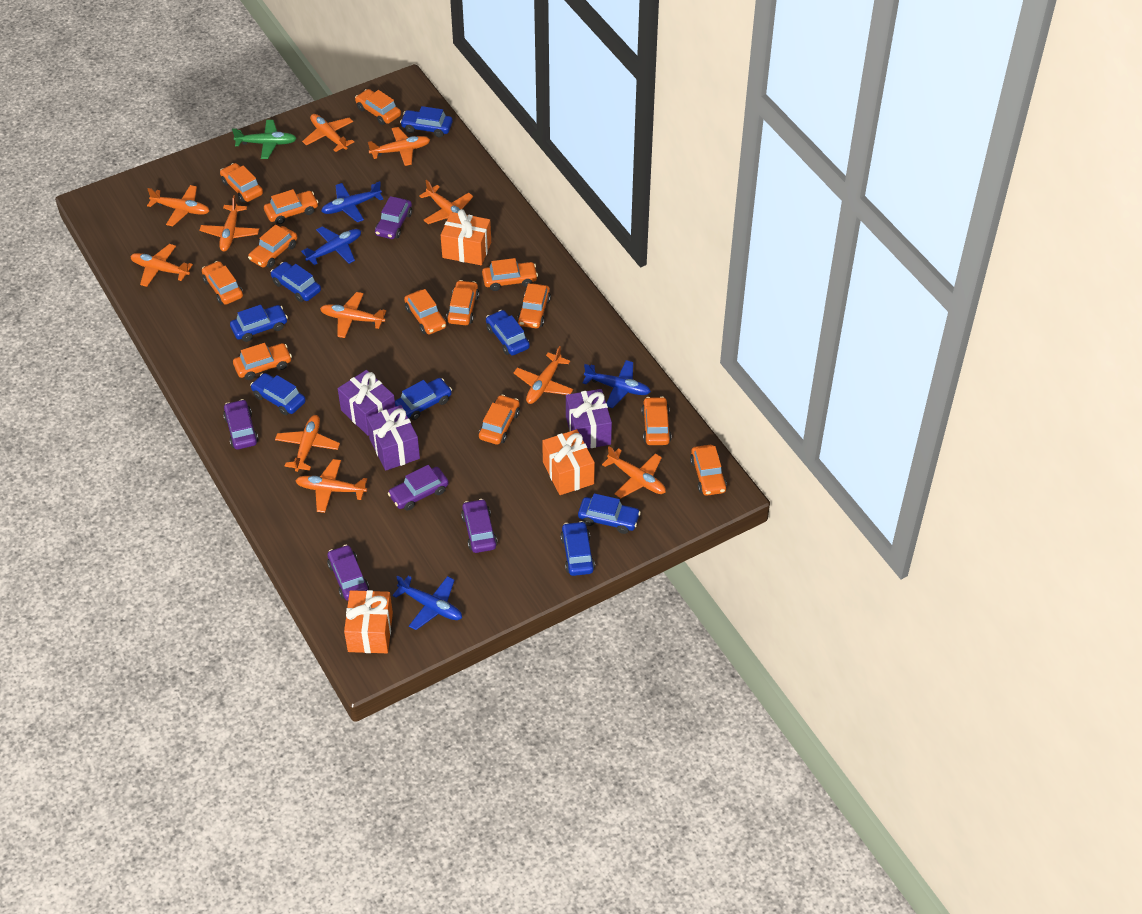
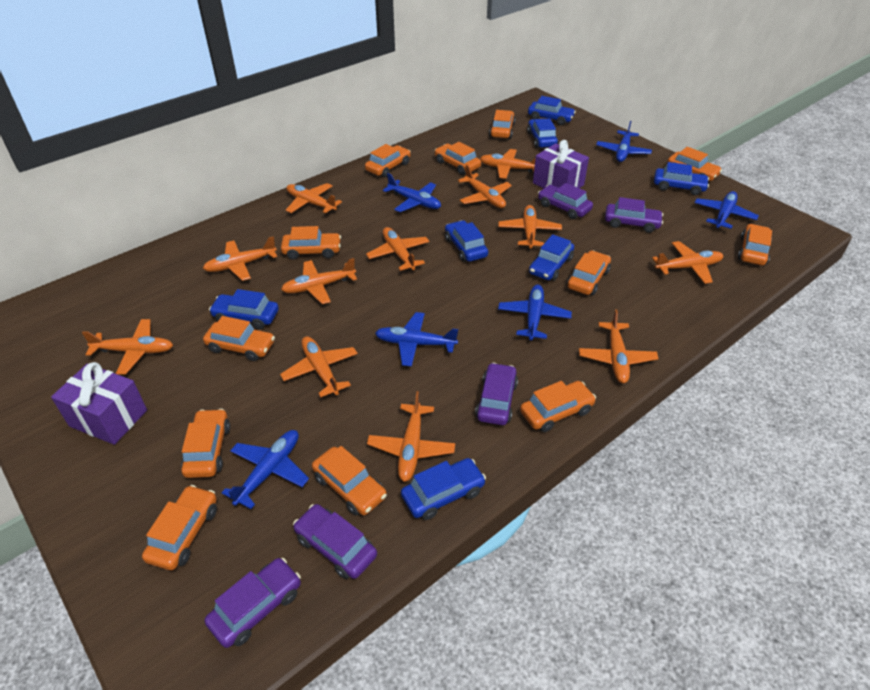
blue car: [230,305,288,342] [250,373,306,415] [270,262,321,302] [395,378,452,420] [400,106,453,137] [486,310,530,356] [560,521,595,576] [578,493,641,534] = 8 -> [209,289,279,329] [401,458,486,520] [445,220,488,262] [527,119,558,148] [528,96,576,125] [529,234,574,281] [654,162,709,195] = 7
blue plane: [301,226,361,265] [321,181,383,222] [392,575,462,630] [583,360,651,408] = 4 -> [222,430,309,509] [375,312,458,367] [383,173,441,212] [498,285,572,340] [596,121,652,162] [695,191,759,229] = 6
green plane: [232,120,297,159] = 1 -> none = 0
orange car: [202,261,243,305] [220,163,263,202] [233,343,292,380] [248,225,297,268] [264,189,318,224] [355,89,401,125] [404,289,446,334] [446,280,479,325] [479,395,520,445] [482,258,538,291] [517,283,551,328] [641,397,671,445] [690,445,727,496] = 13 -> [142,485,217,570] [181,409,230,478] [203,316,275,361] [281,226,341,260] [312,446,387,515] [365,144,411,177] [435,142,481,175] [489,110,515,139] [520,381,596,432] [567,250,611,295] [667,147,722,181] [738,224,772,265] = 12
orange gift: [344,590,393,653] [441,209,491,265] [542,429,595,495] = 3 -> none = 0
orange plane: [130,244,193,287] [147,185,209,226] [199,195,259,251] [275,415,340,472] [295,459,367,513] [302,114,354,152] [320,292,386,338] [368,127,430,166] [419,180,473,224] [514,346,573,404] [602,446,666,498] = 11 -> [82,319,173,375] [203,236,277,281] [280,336,358,397] [281,258,357,304] [286,183,342,213] [366,227,430,271] [367,391,455,482] [458,165,512,208] [480,149,536,179] [498,205,562,248] [579,309,659,383] [652,241,723,284] = 12
purple gift: [338,370,395,436] [367,405,420,471] [566,389,612,449] = 3 -> [51,362,147,445] [533,140,589,188] = 2

